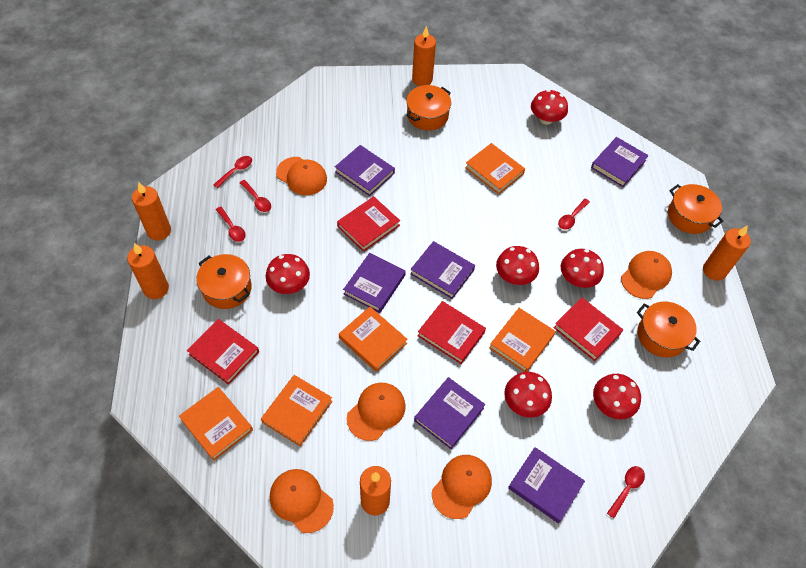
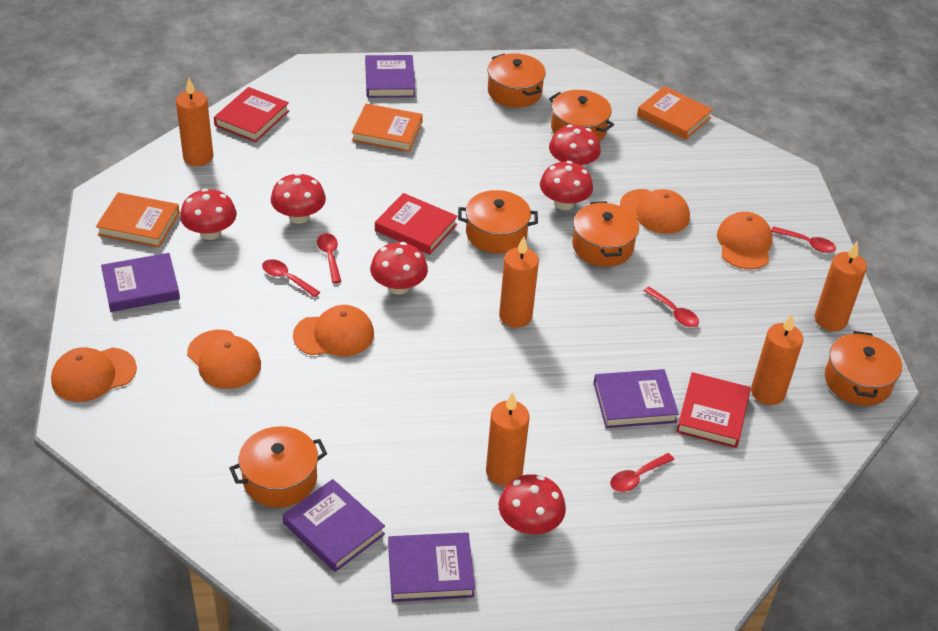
orange book: [179,387,253,461] [261,375,333,447] [339,307,408,372] [465,143,525,194] [489,308,556,372] = 5 -> [96,192,180,248] [351,104,423,152] [637,86,713,140] = 3
orange pot: [197,254,252,309] [406,85,451,131] [637,301,700,358] [668,184,723,234] = 4 -> [229,426,327,508] [458,190,538,254] [487,53,546,108] [549,90,614,142] [572,201,639,267] [825,331,902,406] = 6
purple book: [335,145,395,196] [343,253,406,313] [410,241,475,299] [414,377,485,449] [508,447,585,523] [591,137,649,187] = 6 -> [101,253,180,312] [283,479,385,572] [365,55,415,98] [388,532,475,602] [594,369,679,428] = 5
red book: [187,319,259,385] [337,196,400,252] [417,301,486,364] [554,297,623,361] = 4 -> [214,87,289,142] [375,193,458,255] [676,372,751,448] = 3

